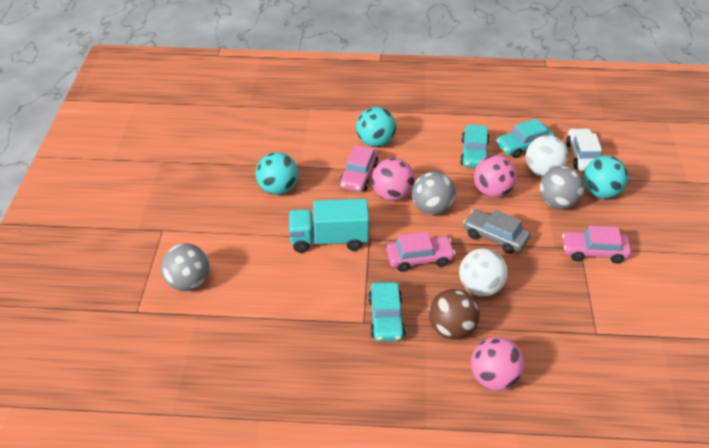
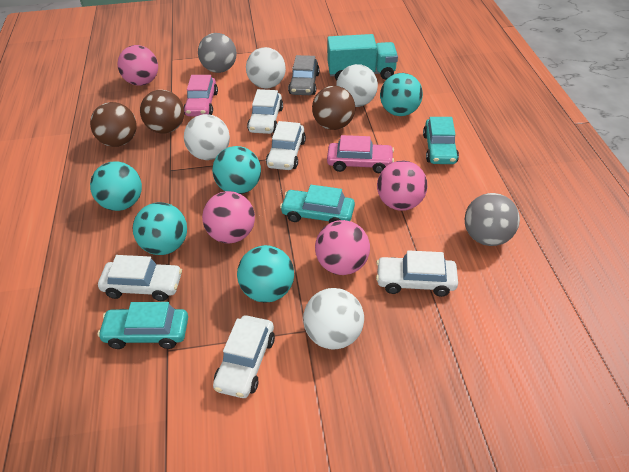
brown ball: [429,289,480,340] = 1 -> [90,102,137,147] [140,90,184,133] [312,86,355,130] = 3
grey ball: [161,243,210,291] [412,171,456,215] [540,166,584,209] = 3 -> [198,33,237,73] [465,193,520,246] = 2
pink ball: [372,158,415,201] [471,337,525,391] [474,155,517,198] = 3 -> [118,45,158,86] [202,191,255,243] [315,220,370,275] [377,160,427,211] = 4
pink car: [339,145,379,192] [386,232,456,272] [562,226,631,264] = 3 -> [184,75,218,116] [327,135,394,173] = 2
turquoise ball: [256,152,298,195] [356,107,396,147] [584,156,628,199] = 3 -> [90,161,142,211] [133,202,187,255] [212,146,261,194] [237,245,294,302] [380,73,423,116] = 5
white ball: [459,248,508,296] [526,135,568,177] = 2 -> [184,114,230,160] [246,47,286,89] [303,288,364,350] [336,64,378,107] = 4
white car: [566,128,602,171] = 1 -> [98,255,182,301] [213,315,275,398] [247,89,283,134] [266,121,306,170] [376,250,458,297] = 5

